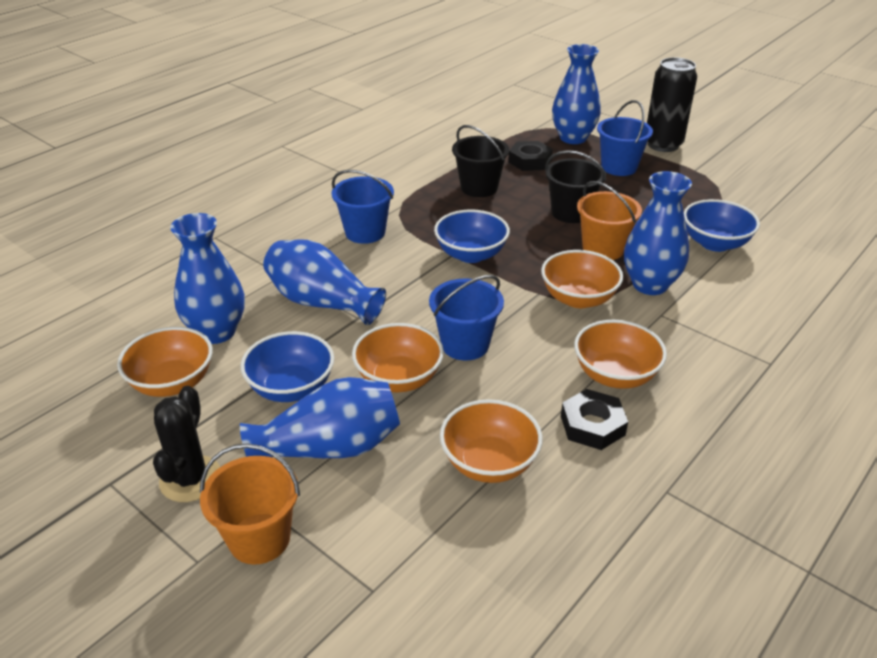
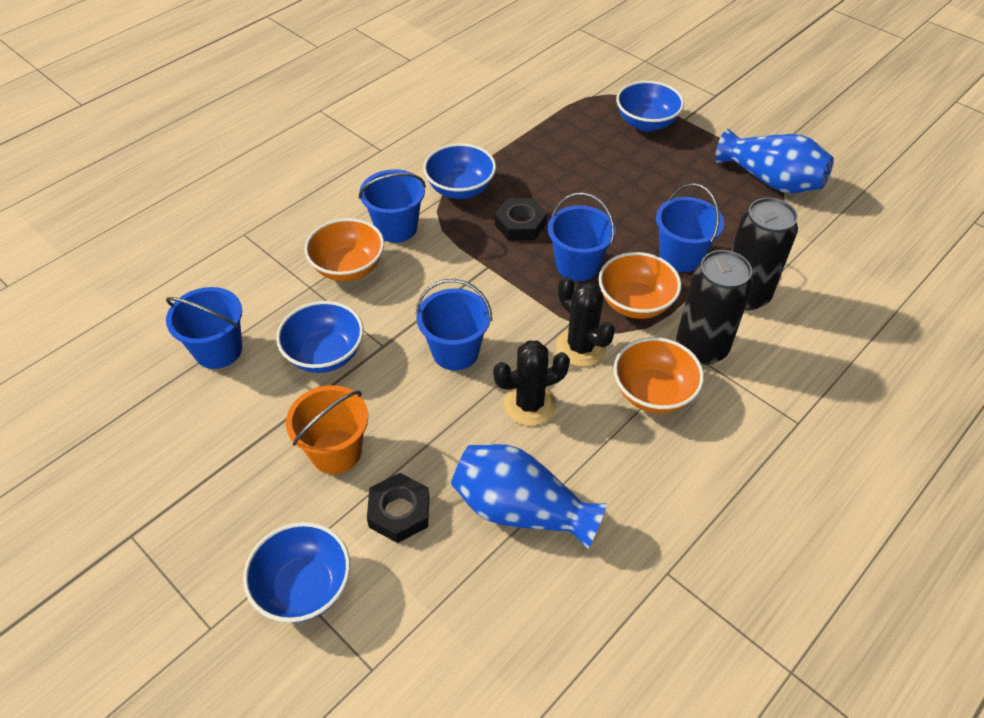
black bucket: [452,125,509,197] [545,150,606,223] = 2 -> none = 0
black cactus: [153,386,220,502] = 1 -> [493,340,570,426] [556,277,615,367] = 2
black can: [647,57,697,152] = 1 -> [676,250,753,365] [731,197,798,310] = 2
blue bowl: [240,331,334,402] [434,209,510,263] [684,199,760,252] = 3 -> [243,522,350,623] [276,301,364,373] [423,143,496,199] [616,81,684,131] = 4
blue bucket: [331,170,394,244] [429,275,504,361] [597,100,653,176] = 3 -> [166,287,242,369] [359,169,426,243] [416,279,492,370] [548,192,616,281] [656,183,724,272] = 5
blue vase: [170,213,245,344] [240,377,400,458] [263,240,386,325] [552,44,601,144] [624,171,692,295] = 5 -> [451,444,607,549] [715,129,834,194] = 2
orange bowl: [117,327,213,397] [352,323,444,392] [440,399,543,483] [541,250,623,308] [574,320,667,389] = 5 -> [305,218,384,281] [599,252,681,319] [613,337,704,413] = 3
orange bucket: [200,443,300,565] [577,181,642,260] = 2 -> [286,385,368,474] = 1

